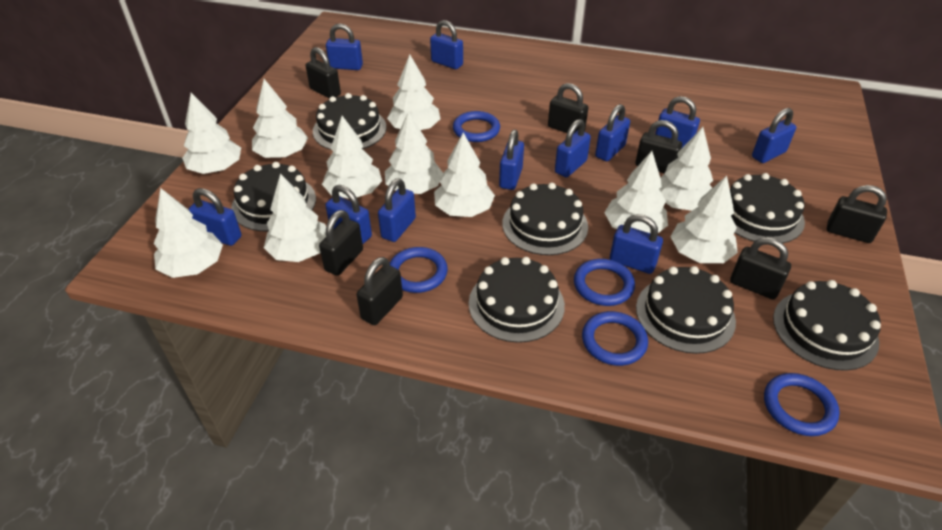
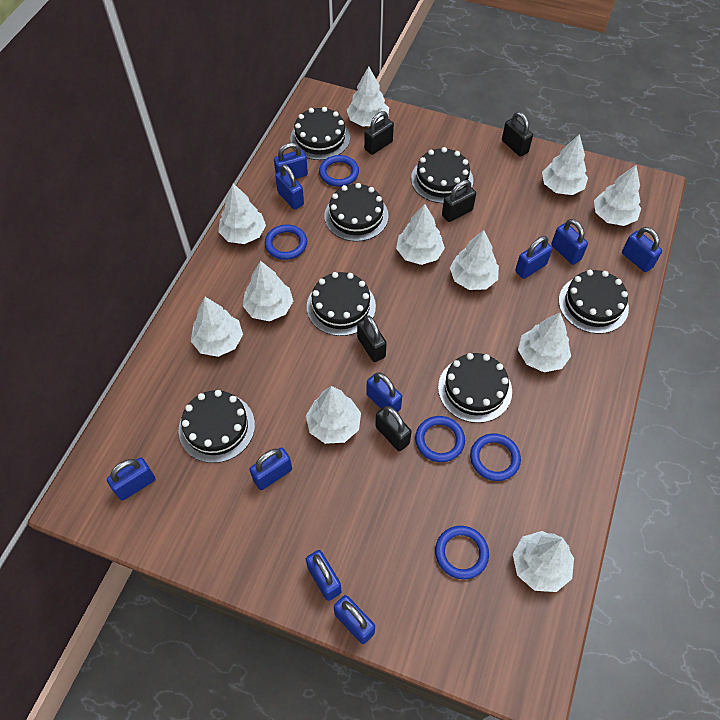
black padlock: [306,47,341,98] [319,210,363,276] [356,257,403,325] [548,83,588,133] [635,120,682,174] [730,237,791,299] [827,185,887,243] = 7 -> [357,315,387,362] [364,111,394,155] [375,406,412,451] [442,180,476,222] [502,112,533,157] = 5
blue padlock: [188,188,241,246] [325,185,372,244] [326,24,363,70] [378,178,416,242] [430,20,463,69] [499,130,524,190] [555,119,591,177] [595,104,630,161] [610,214,663,274] [655,96,700,149] [752,108,796,163] = 11 -> [107,458,155,500] [249,447,292,490] [274,143,308,179] [275,164,304,210] [306,550,341,601] [334,595,375,644] [366,372,402,412] [515,236,552,279] [551,219,588,265] [622,227,662,272] = 10

